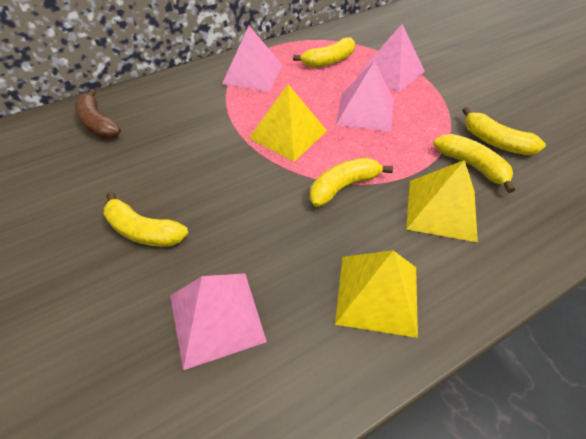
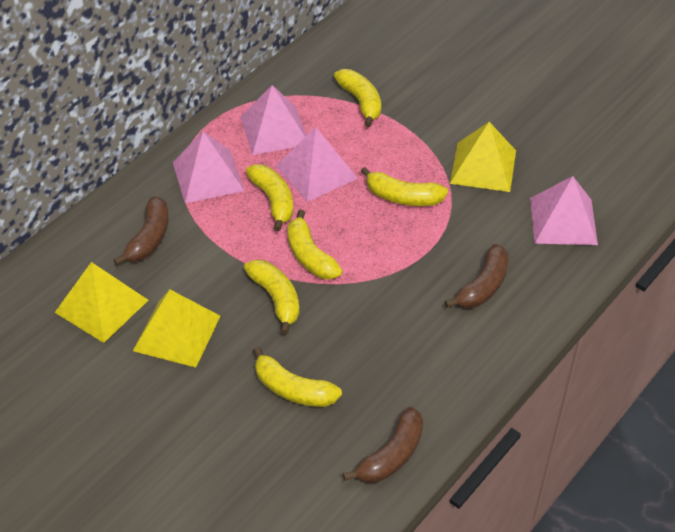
brown banana: [75,89,121,138] = 1 -> [114,196,169,265] [343,407,423,483] [445,244,509,308] = 3
yellow banana: [104,191,188,247] [293,37,355,68] [310,158,393,207] [433,134,515,193] [462,107,546,155] = 5 -> [244,260,300,334] [246,164,293,231] [253,347,342,407] [287,210,343,280] [334,69,381,127] [361,167,448,206] = 6

